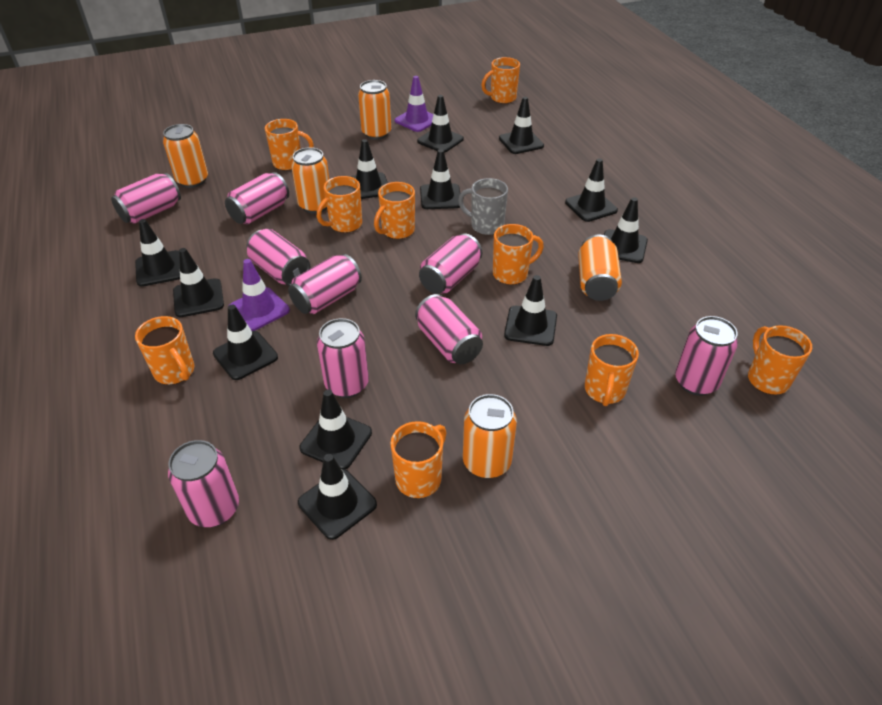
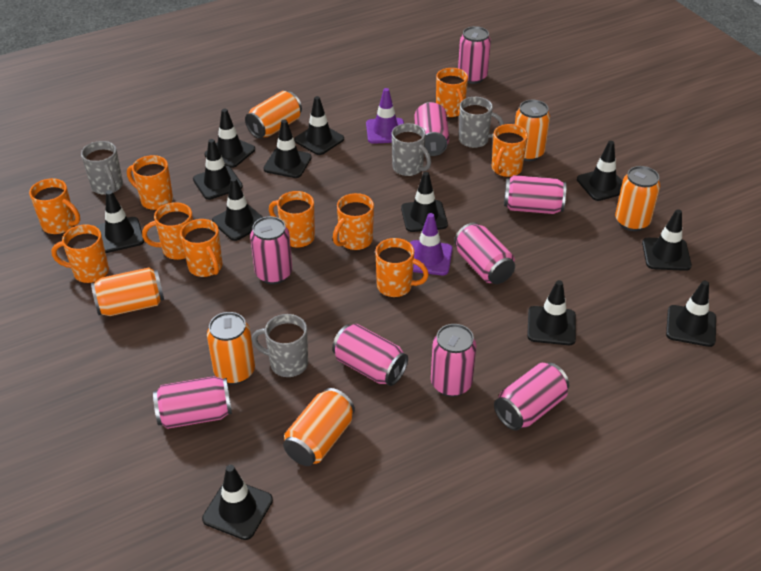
grey mug: [458,178,508,235] = 1 -> [81,141,123,195] [252,314,308,377] [392,123,431,176] [459,97,504,148] = 4
orange can: [163,124,208,188] [291,147,329,214] [358,80,391,140] [463,394,517,479] [578,235,622,301] = 5 -> [91,268,164,316] [207,312,255,384] [245,91,302,139] [283,388,355,466] [515,100,550,161] [615,166,660,231] = 6
orange mug: [135,316,194,385] [265,119,314,170] [317,176,362,233] [374,182,415,239] [390,421,446,498] [481,57,520,104] [493,224,544,285] [585,334,639,406] [748,325,812,395] = 9 -> [29,178,80,235] [51,224,109,283] [127,155,173,210] [142,202,193,260] [180,219,223,277] [269,191,315,248] [333,193,374,250] [375,238,429,297] [436,68,468,117] [492,124,528,177] = 10

